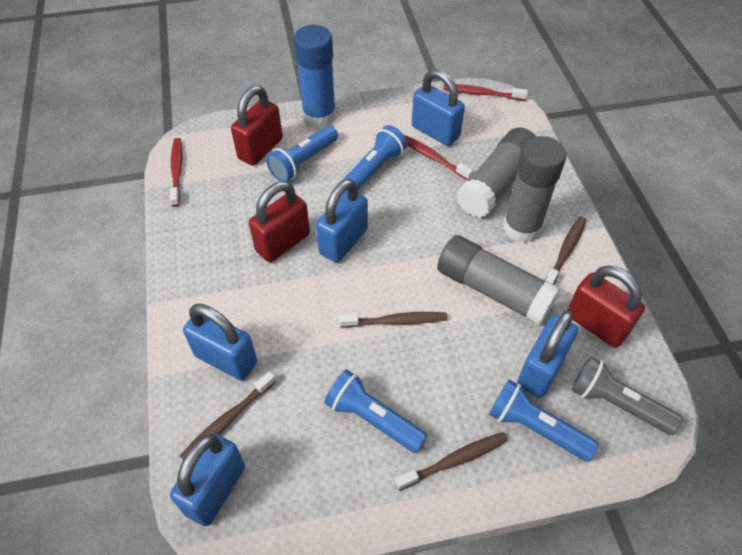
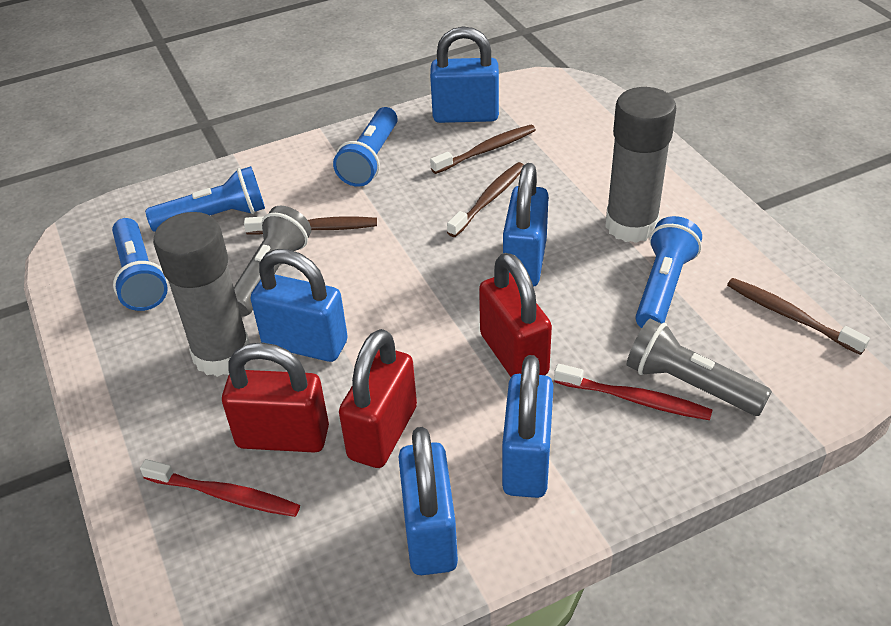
blue glue stick: [294,25,336,128] = 1 -> none = 0
grey flashlight: [572,356,683,435] = 1 -> [234,206,311,316] [627,319,772,416] = 2
grey glue stick: [437,235,561,326] [457,127,536,218] [503,136,566,243] = 3 -> [153,212,250,377] [605,87,676,243] = 2
red toothbrush: [170,138,183,207] [403,134,473,180] [443,84,528,101] = 3 -> [140,459,300,517] [554,364,712,420] = 2

